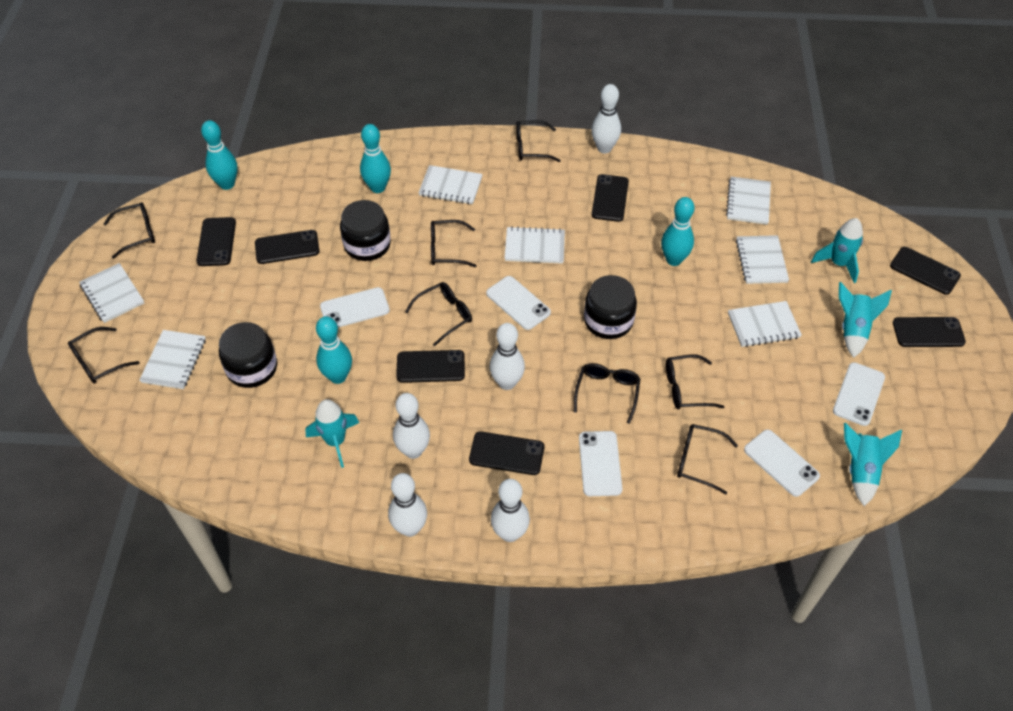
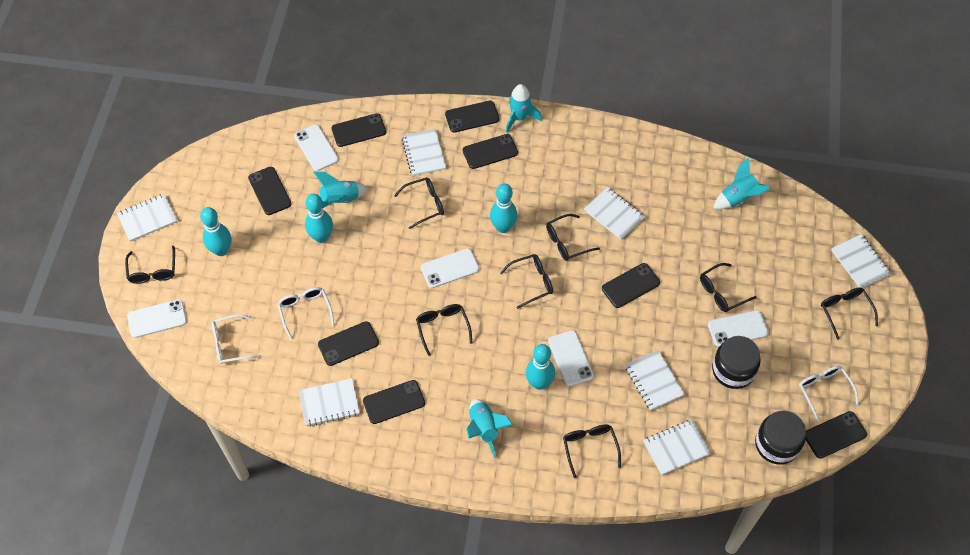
black jar: [219,322,277,388] [340,200,391,261] [584,275,637,339] = 3 -> [712,336,761,389] [755,410,806,465] = 2
black phone: [196,217,236,266] [255,230,319,264] [396,350,465,383] [469,431,544,475] [592,174,629,222] [890,247,961,295] [893,317,966,347] = 7 -> [248,167,291,215] [318,321,379,366] [331,113,386,147] [363,380,425,424] [445,101,499,133] [463,134,518,169] [602,263,660,308] [806,411,867,459] = 8
white bowling pin: [388,473,427,537] [393,393,430,459] [490,323,525,390] [491,479,530,542] [591,84,621,153] = 5 -> none = 0
white glasses: none = 0 -> [212,314,261,364] [277,287,334,340] [799,365,859,422] = 3

